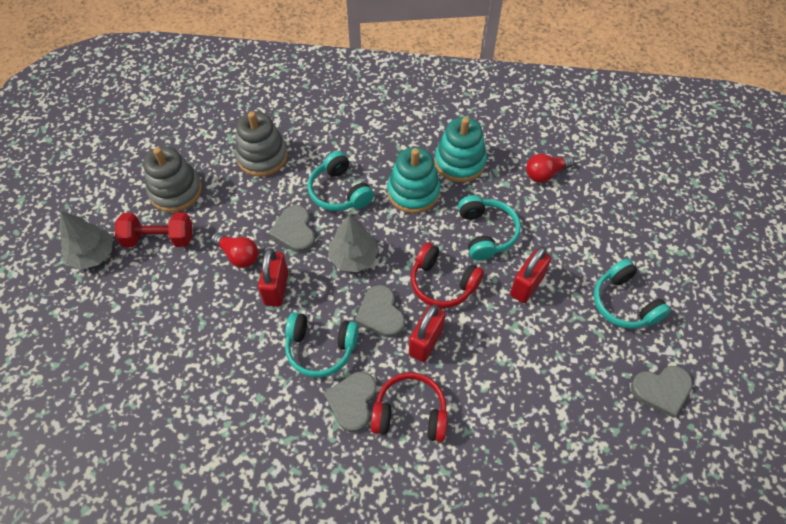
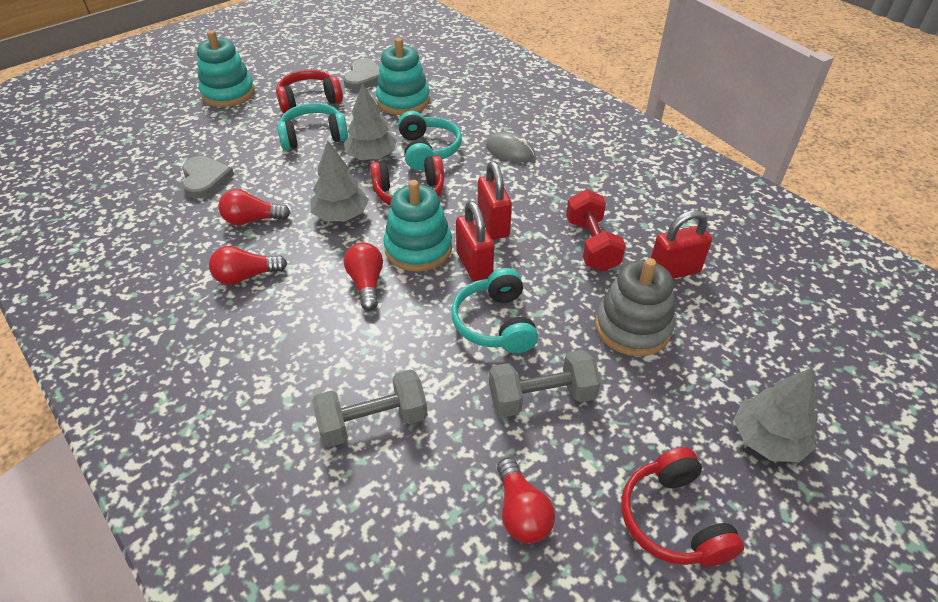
grey dumbbell: none = 0 -> [312,369,428,447] [489,350,601,417] = 2
grey heart: [269,205,315,253] [324,372,376,433] [355,285,405,338] [631,366,693,418] = 4 -> [182,156,234,199] [343,58,380,90] = 2
grey mouse: none = 0 -> [486,132,535,162] = 1
grey stacking toy: [143,146,202,212] [235,111,288,177] = 2 -> [595,258,675,356] = 1
grey tree: [59,211,113,270] [328,214,379,272] = 2 -> [311,140,369,221] [344,83,397,160] [734,367,818,462] = 3
red headphones: [371,373,448,442] [411,242,484,308] = 2 -> [276,70,343,113] [370,155,444,206] [622,447,744,567] = 3
red light bulb: [211,232,258,268] [526,154,574,183] = 2 -> [209,246,287,285] [219,189,290,225] [344,242,383,311] [497,457,555,543] = 4
turquoise headphones: [285,312,359,378] [308,151,374,211] [458,195,521,260] [594,259,671,329] = 4 -> [277,103,348,150] [398,111,462,170] [451,268,538,353] = 3
turquoise stacking toy: [387,147,441,213] [435,117,487,182] = 2 -> [197,30,255,107] [376,38,430,115] [383,180,452,272] = 3

